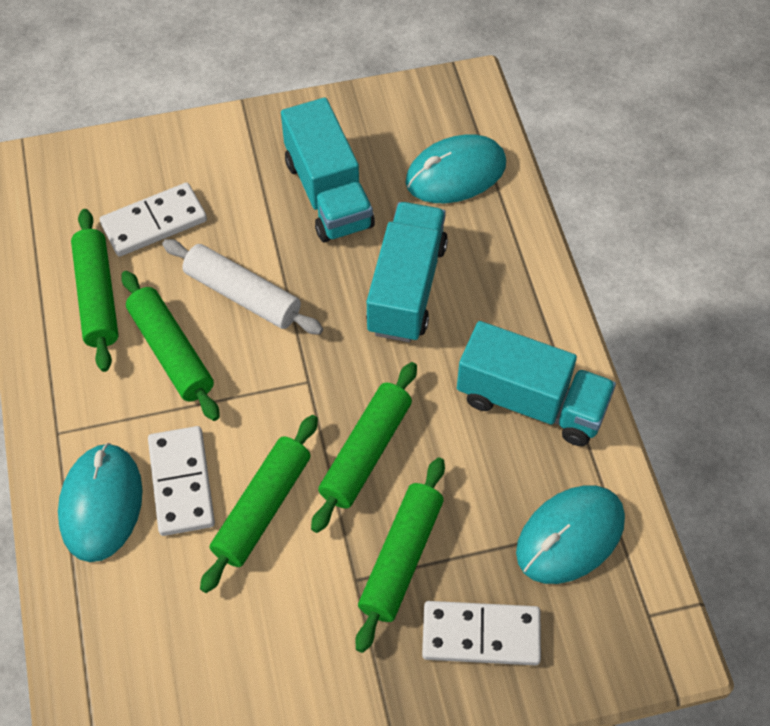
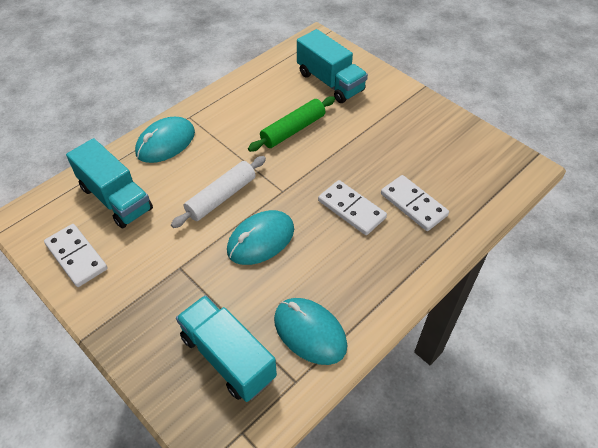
green rolling pin: [71,209,119,372] [121,271,220,421] [200,415,318,593] [311,362,417,533] [355,458,445,653] = 5 -> [248,96,335,152] = 1

